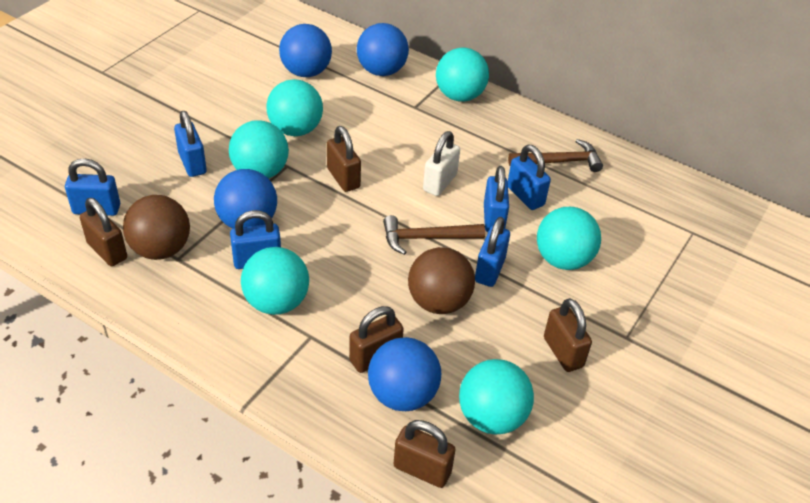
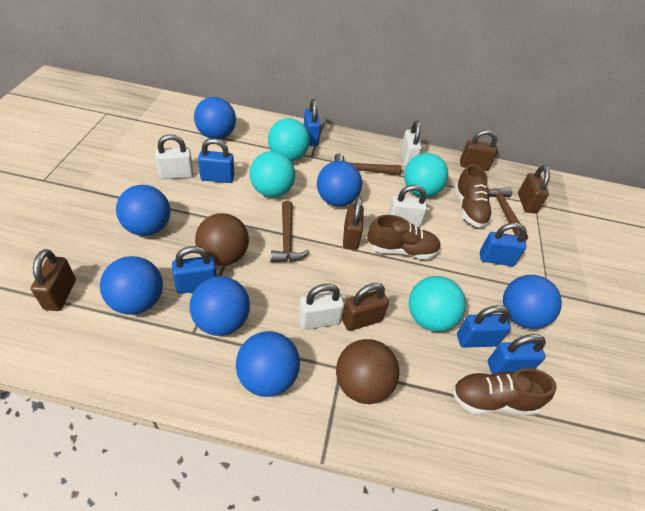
blue ball: [214,169,277,229] [279,24,332,77] [357,23,409,76] [368,337,441,411] = 4 -> [100,256,163,315] [116,185,171,236] [189,276,250,336] [194,97,236,139] [236,331,300,397] [317,161,362,207] [503,275,562,329] = 7
brown hammer: [383,215,485,255] [508,139,603,172] = 2 -> [271,201,309,262] [334,153,402,175] [488,187,528,241] = 3
brown shoe: none = 0 -> [367,215,441,260] [452,368,557,415] [455,164,493,228] = 3
turquoise ball: [229,120,289,178] [241,247,309,315] [266,79,323,136] [436,48,489,102] [459,359,534,435] [537,207,601,270] = 6 -> [250,151,295,197] [268,118,310,161] [404,153,448,197] [409,276,466,332] = 4
white padlock: [423,131,460,196] = 1 -> [155,134,193,179] [298,284,344,330] [388,185,428,228] [400,121,422,167] = 4

